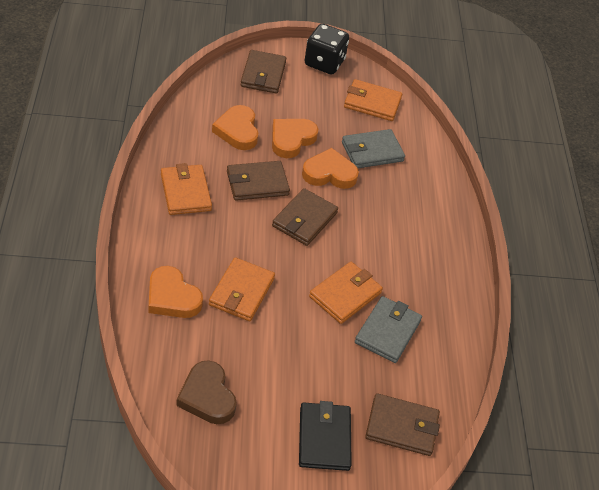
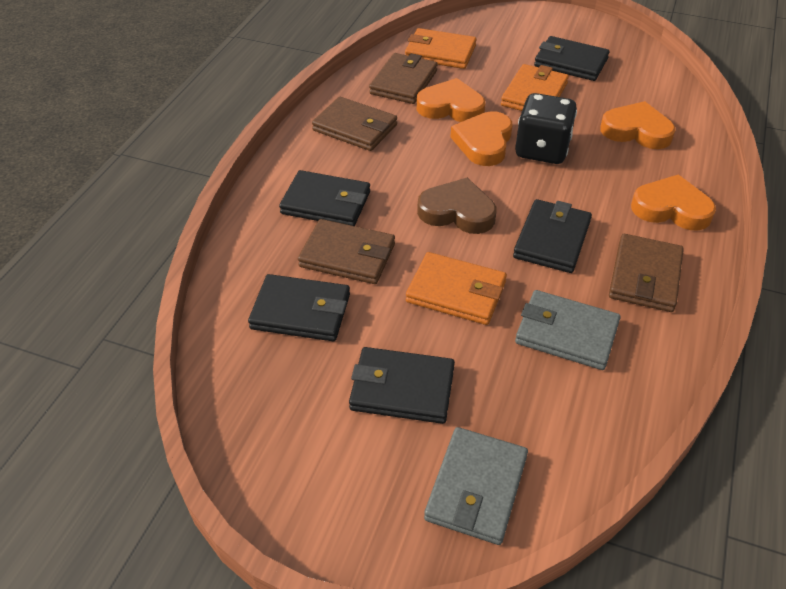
black wallet: [299,401,352,471] = 1 -> [248,274,350,341] [279,170,370,226] [349,347,455,424] [513,199,592,273] [534,36,610,81] = 5
orange wallet: [161,163,212,215] [209,257,275,321] [309,262,383,324] [344,79,402,121] = 4 -> [405,28,477,69] [406,252,507,325] [501,64,569,111] = 3

